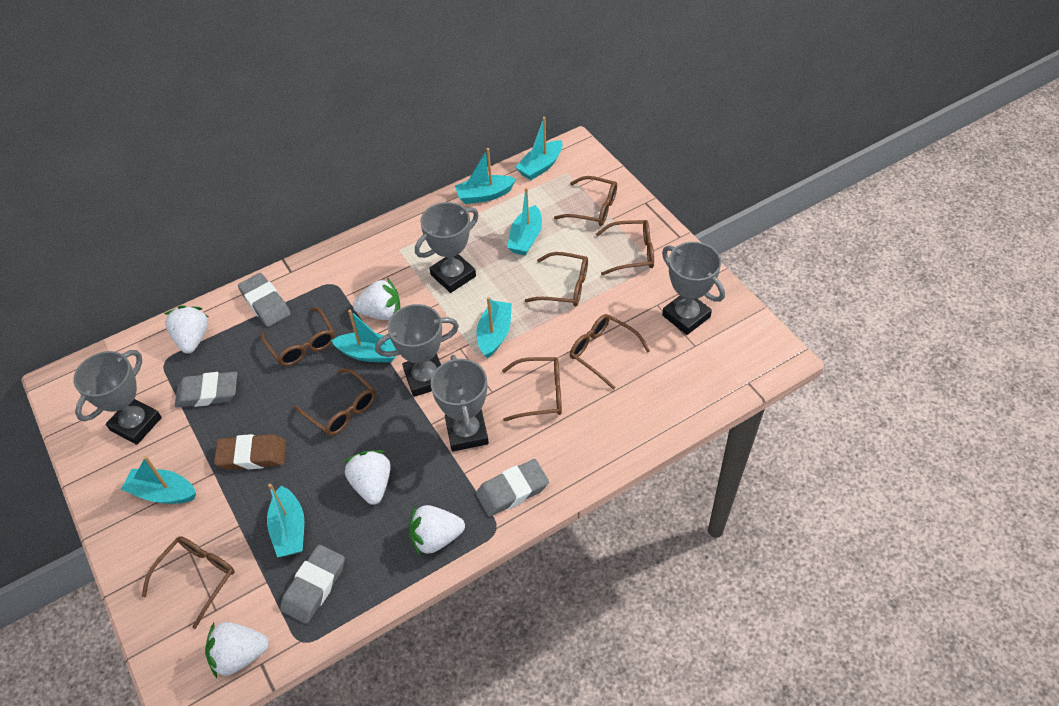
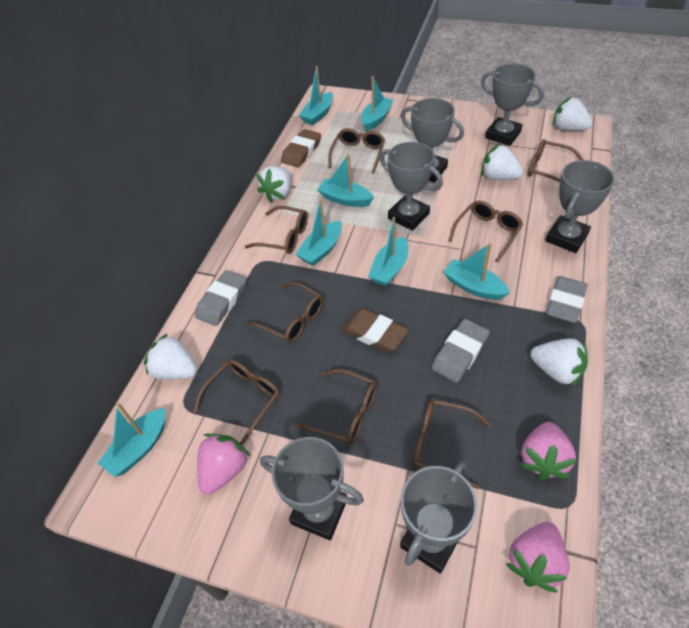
brown eraser: [214,434,286,470] = 1 -> [281,129,321,167] [341,308,409,352] = 2
grey eraser: [175,372,237,407] [238,273,291,327] [280,545,345,624] [476,459,549,517] = 4 -> [195,270,247,326] [432,319,490,383] [546,276,587,323] = 3
grey trophy: [74,350,162,445] [375,304,459,397] [415,202,479,293] [431,355,489,452] [662,242,725,335] = 5 -> [260,437,364,540] [380,142,443,231] [400,461,478,574] [401,98,464,183] [481,63,544,146] [545,160,615,253] = 6
pink strawberry: none = 0 -> [197,434,250,494] [506,522,569,593] [521,422,577,480] = 3

